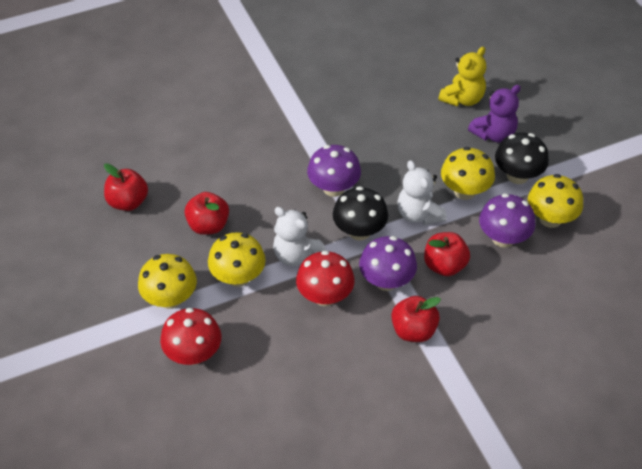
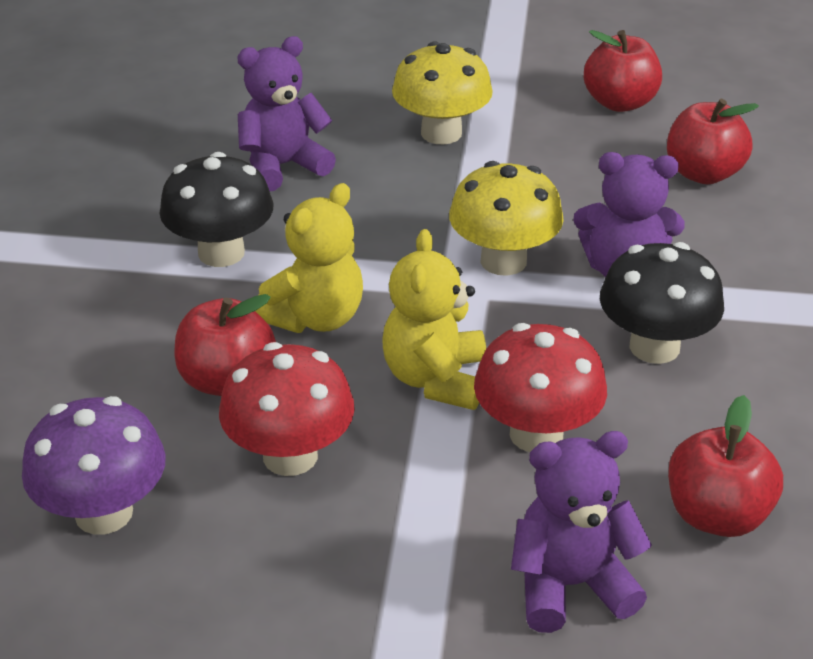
purple mushroom: [307,145,361,197] [359,236,417,291] [479,193,535,248] = 3 -> [22,396,166,535] = 1
purple teddy bear: [468,85,521,143] = 1 -> [237,36,336,191] [511,431,652,633] [573,152,685,277] = 3
white teddy bear: [273,207,326,266] [397,160,447,225] = 2 -> none = 0
yellow mushroom: [138,254,197,309] [208,232,266,287] [441,147,495,200] [528,174,583,228] = 4 -> [392,41,493,145] [449,161,564,276] = 2
yellow teddy bear: [438,47,486,106] = 1 -> [255,183,363,333] [382,229,486,410] = 2

